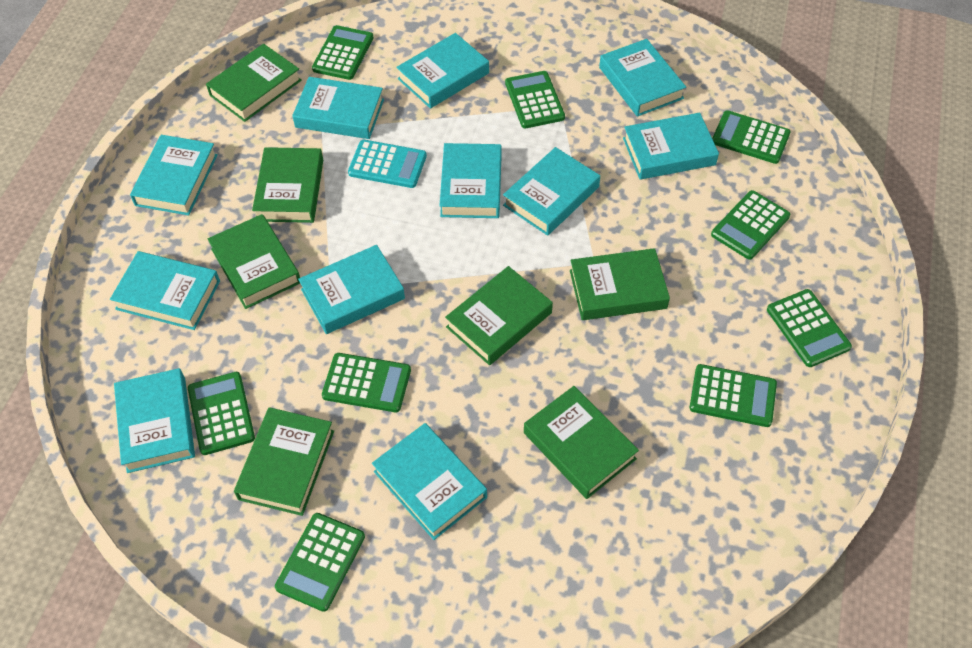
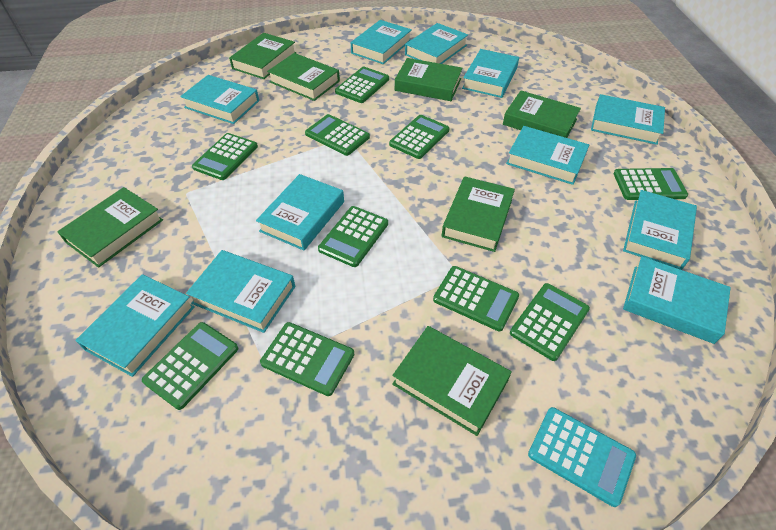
green calculator: [188,372,255,455] [275,513,365,612] [312,25,374,80] [322,353,411,412] [505,71,565,128] [690,364,777,427] [711,190,790,260] [712,110,791,164] [767,289,852,367] = 9 -> [142,322,238,410] [192,133,258,180] [260,322,355,396] [305,114,370,156] [318,206,388,267] [335,67,389,103] [389,115,449,159] [433,266,519,331] [510,283,590,361] [613,168,688,200] = 10

